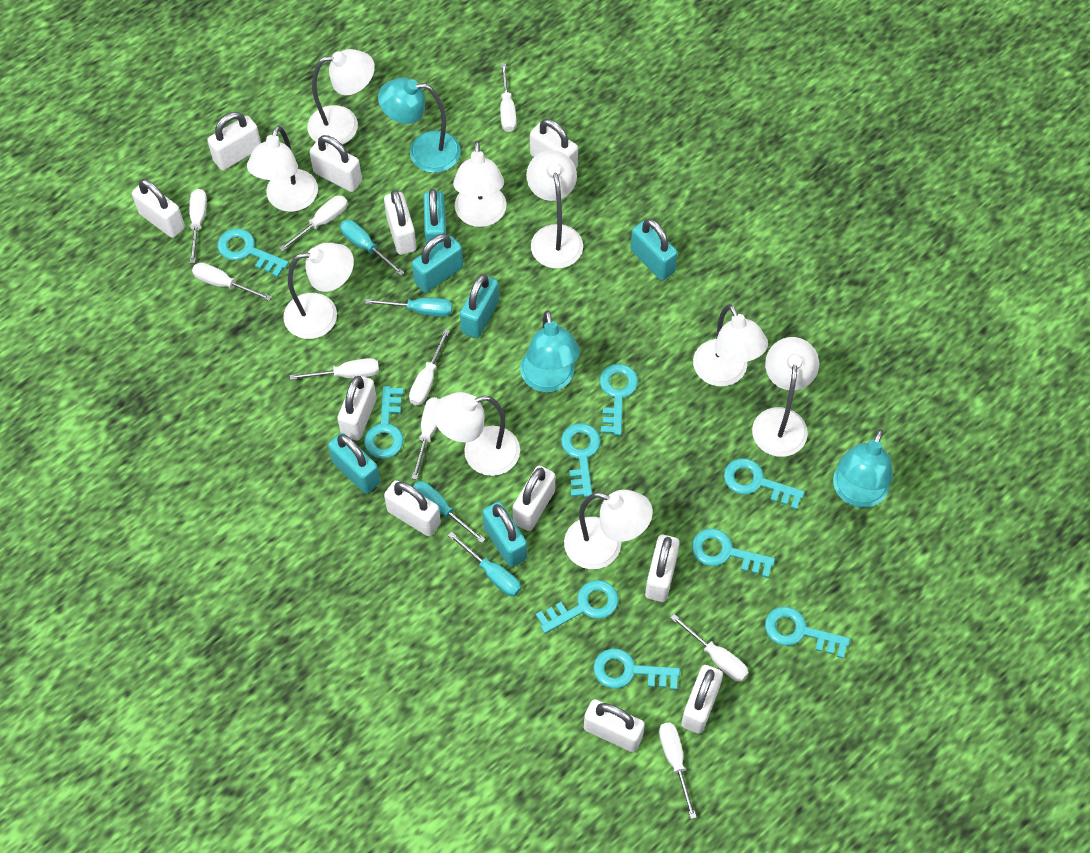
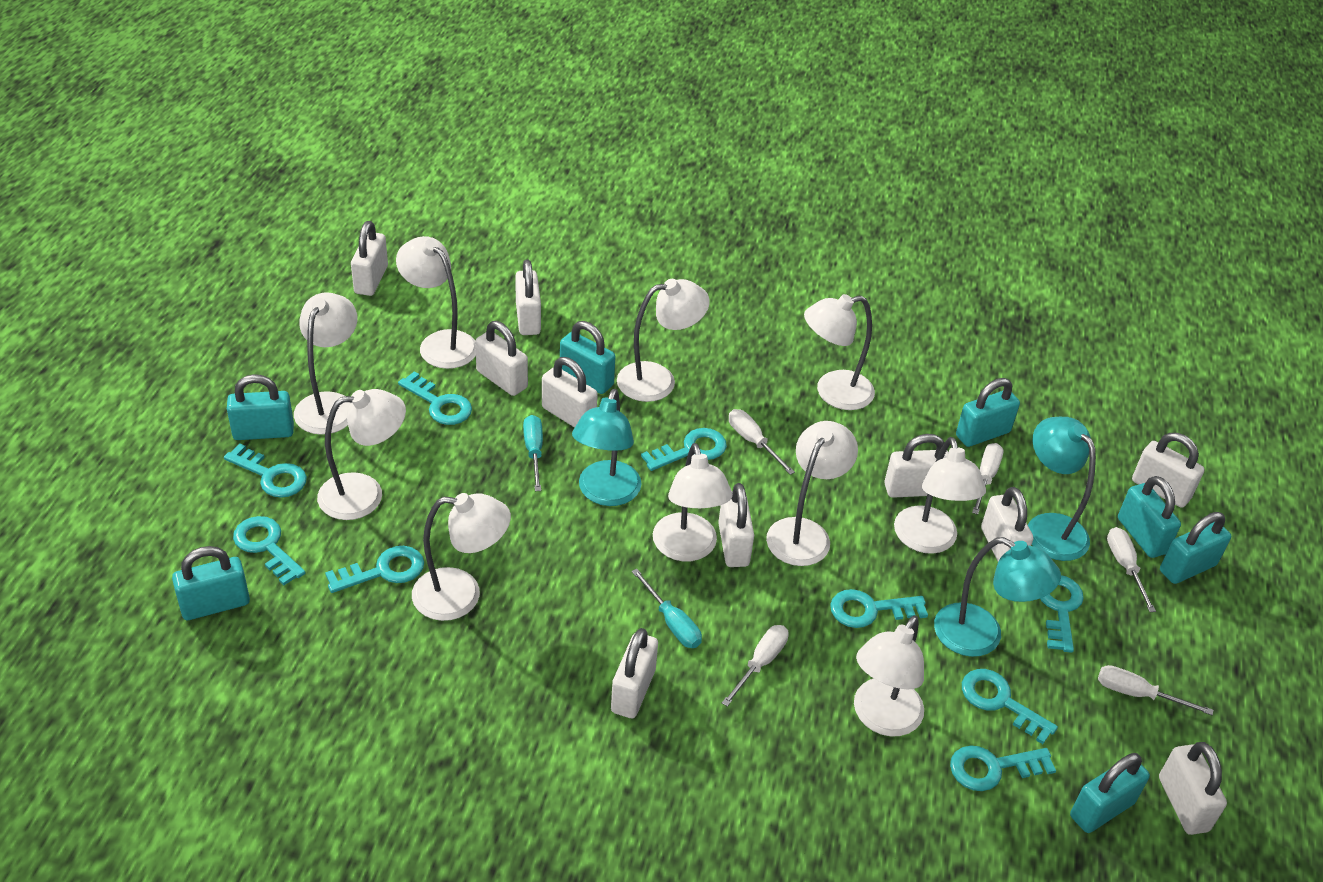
turquoise padlock: [328,433,380,494] [412,234,463,293] [423,189,446,244] [460,274,499,338] [482,502,527,567] [631,219,678,280] = 6 -> [172,546,250,620] [227,374,294,440] [560,321,615,394] [956,378,1020,447] [1070,753,1150,833] [1118,476,1181,558] [1160,512,1231,584] = 7
turquoise screwdriver: [340,220,404,276] [365,298,452,317] [413,481,485,543] [448,531,521,596] = 4 -> [523,415,543,491] [632,569,702,648] = 2
white lamp: [247,125,318,212] [284,243,354,339] [307,49,375,145] [433,392,520,476] [453,141,507,227] [526,150,583,269] [564,490,653,569] [693,304,768,386] [752,337,819,457] = 9 -> [294,292,357,435] [317,389,406,520] [396,236,476,369] [412,493,511,621] [617,279,710,402] [653,443,733,561] [766,421,858,566] [804,294,875,410] [854,615,924,737] [894,437,986,554] = 10
white padlock: [132,179,185,238] [207,112,261,170] [309,135,362,192] [337,375,377,441] [384,190,416,255] [384,480,441,536] [513,466,555,531] [530,119,578,169] [584,699,645,752] [645,535,680,602] [681,665,723,734] = 11 -> [351,221,388,296] [475,321,528,396] [515,260,541,335] [542,357,598,428] [611,628,658,718] [718,483,754,567] [884,434,949,498] [981,487,1033,562] [1132,433,1204,508] [1159,742,1227,835] = 10
white screwdriver: [189,189,207,263] [192,262,272,301] [279,195,348,252] [290,358,379,380] [409,329,450,405] [412,397,439,480] [500,63,517,132] [659,722,697,819] [670,614,749,682] = 9 -> [722,625,789,707] [729,409,795,475] [972,443,1003,515] [1098,665,1213,715] [1107,527,1156,612] = 5

